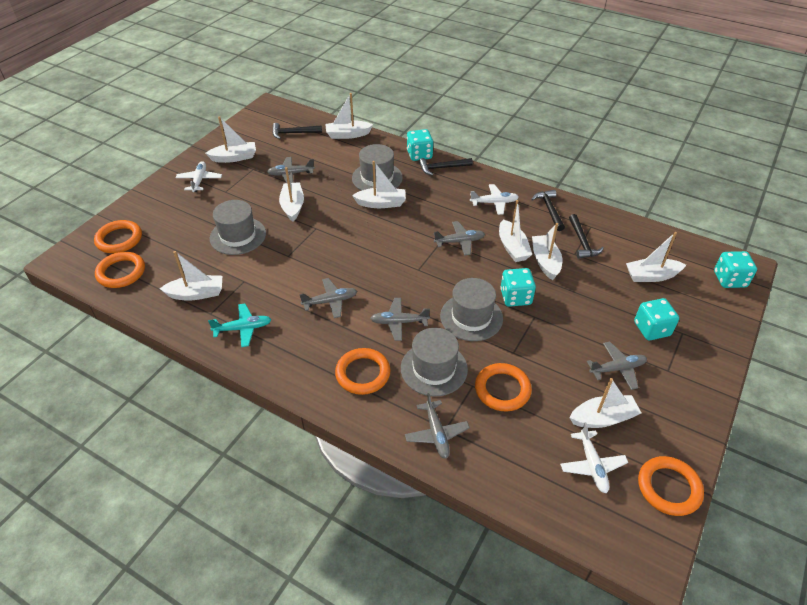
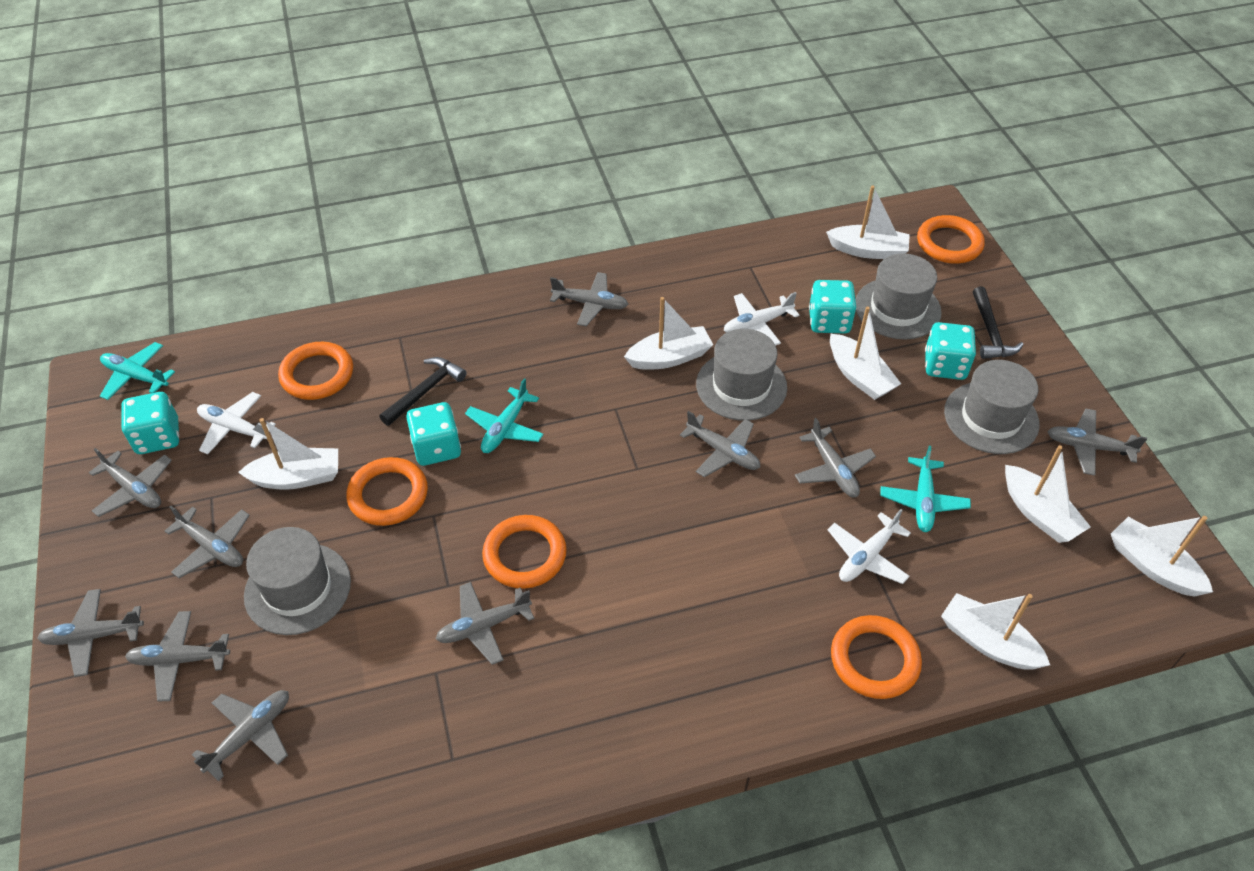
black hammer: [272,123,322,139] [419,158,473,176] [531,190,565,231] [569,214,604,259] = 4 -> [379,357,467,426] [973,286,1024,359] = 2
grey plane: [267,157,315,183] [299,278,357,318] [370,298,430,341] [405,393,470,459] [434,221,485,256] [587,342,647,390] = 6 -> [38,589,144,677] [89,448,172,517] [125,611,230,702] [165,506,250,578] [192,690,289,781] [436,582,534,665] [550,272,628,326] [680,411,760,477] [795,418,876,498] [1047,408,1147,476] = 10
turquoise plane: [208,303,272,347] = 1 -> [100,342,175,400] [465,378,544,453] [880,446,971,532] = 3
white boat: [160,251,222,301] [205,116,256,163] [279,167,304,222] [325,93,373,139] [352,161,406,208] [499,200,532,262] [532,223,562,280] [569,378,641,428] [626,232,686,282] = 9 -> [238,418,338,490] [624,297,713,370] [826,186,910,259] [830,306,901,400] [941,593,1050,670] [1005,445,1091,543] [1111,516,1213,597] = 7

